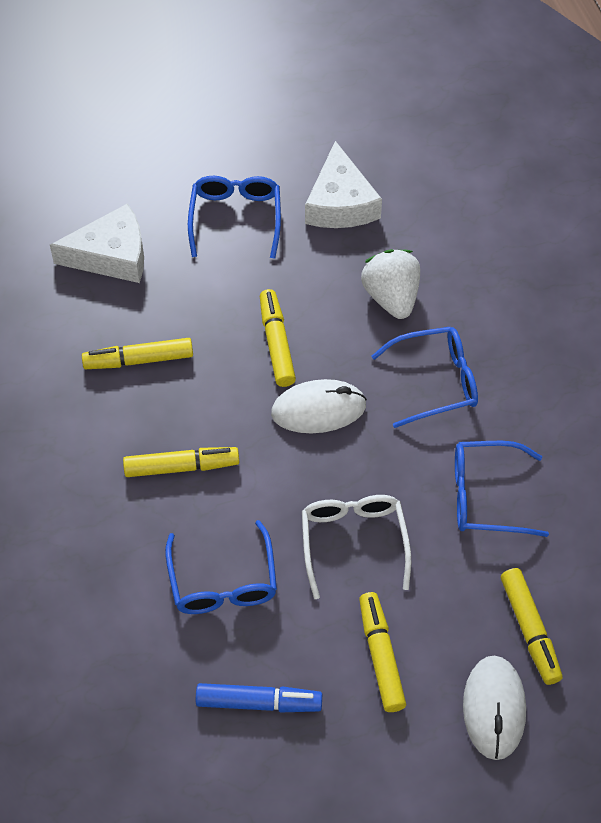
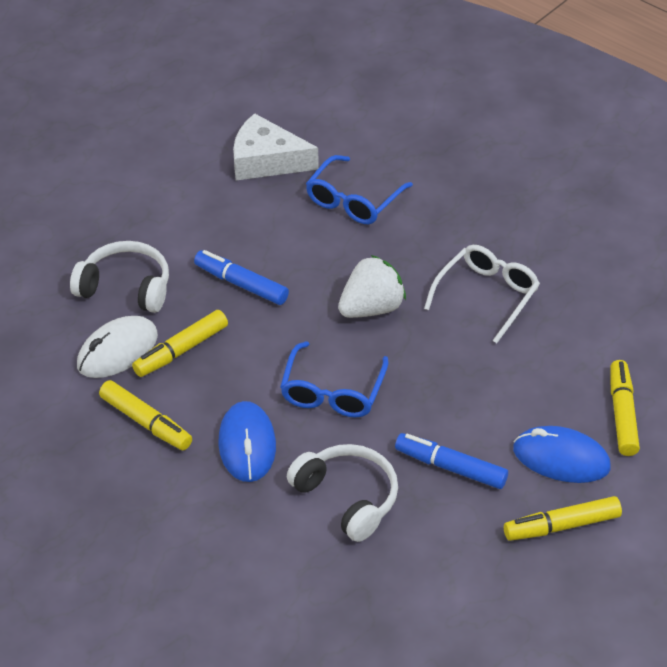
blue glasses: [165,520,277,614] [188,176,281,259] [371,327,478,428] [455,441,549,537] = 4 -> [280,341,389,417] [306,155,413,224] = 2
blue marker: [196,683,322,712] = 1 -> [194,250,289,305] [395,433,508,489] = 2
blue mouse: none = 0 -> [218,401,276,482] [513,426,611,483] = 2
white cheese: [50,203,144,283] [305,141,382,228] = 2 -> [233,113,318,180] = 1
white headphones: none = 0 -> [70,241,169,313] [287,444,398,542] = 2
white mouse: [271,379,367,433] [463,655,526,760] = 2 -> [77,316,158,378] = 1
yellow marker: [82,338,193,369] [123,447,239,477] [260,289,296,387] [359,592,406,712] [501,568,563,685] = 5 -> [99,380,192,450] [132,310,228,377] [504,496,622,541] [610,360,640,456] = 4

